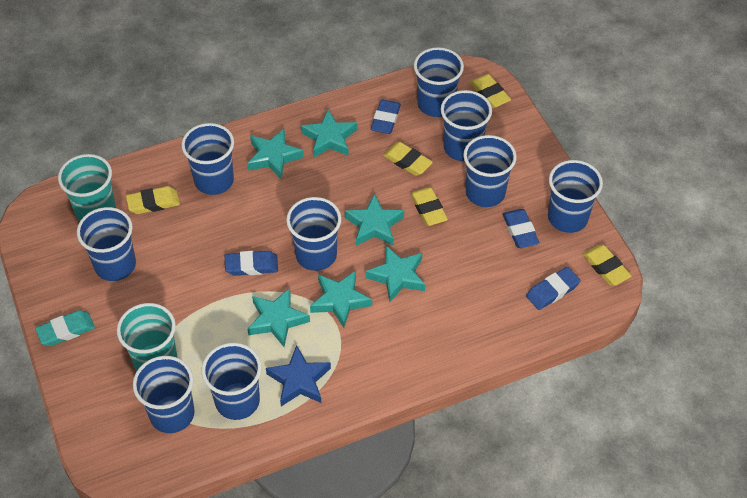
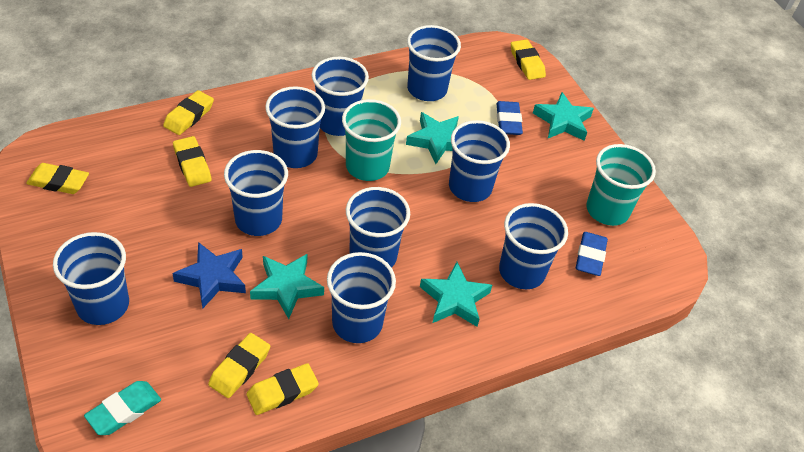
blue eraser: [225,251,278,276] [371,100,401,134] [503,209,539,248] [526,267,581,310] = 4 -> [496,101,523,135] [576,232,608,276] = 2
turquoise star: [247,129,304,179] [248,288,310,347] [301,110,357,158] [310,271,372,328] [345,194,404,246] [365,246,425,303] = 6 -> [250,254,324,319] [406,112,459,164] [420,262,492,327] [533,92,594,141] = 4
yellow eraser: [126,186,180,214] [383,142,433,176] [410,187,448,226] [470,74,511,108] [583,245,632,286] = 5 -> [26,163,89,194] [163,90,214,135] [173,136,212,187] [208,333,270,398] [246,363,319,415] [511,39,546,80] = 6

